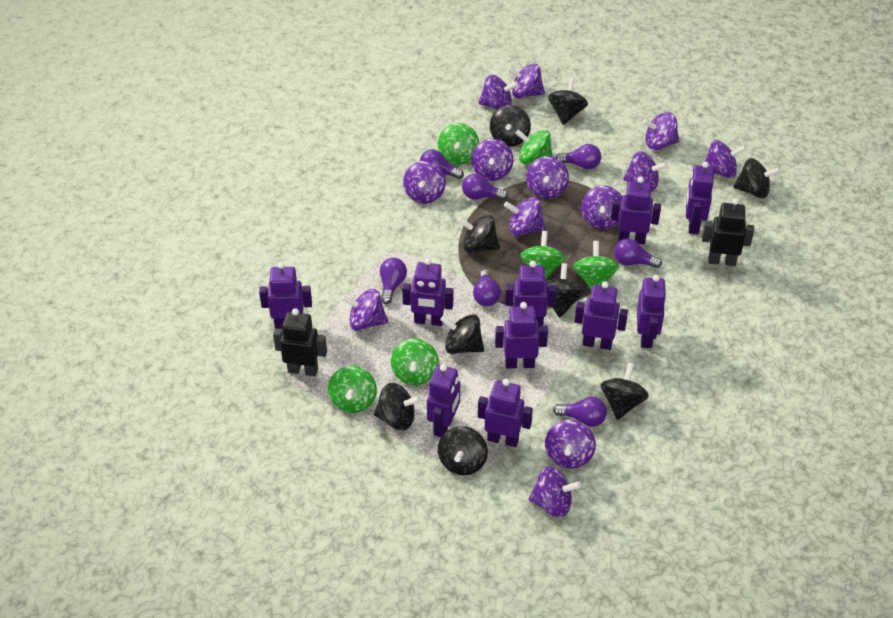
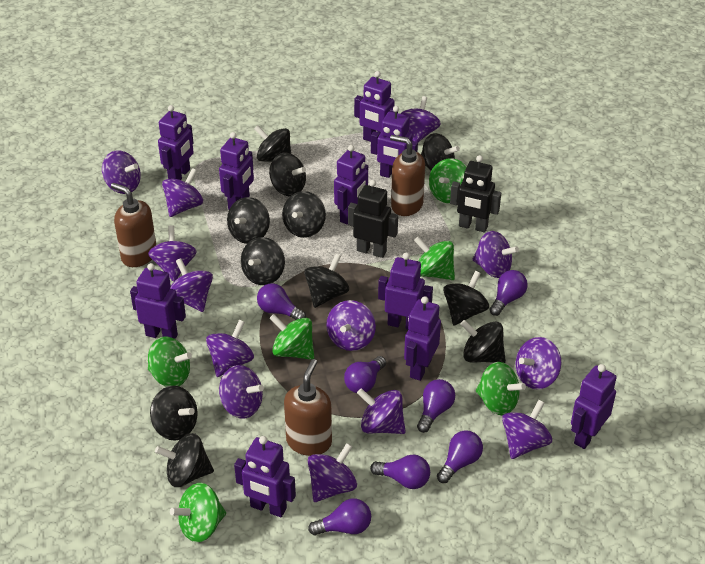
black spinning top: [374,383,421,430] [438,426,488,475] [440,314,484,354] [458,215,500,253] [490,105,531,147] [547,263,585,318] [548,78,588,125] [601,363,649,420] [733,158,780,198] = 9 -> [150,386,198,440] [155,433,214,487] [227,197,270,244] [241,237,285,285] [254,125,291,162] [269,153,306,197] [282,191,326,238] [304,254,349,308] [421,133,460,171] [443,271,489,326] [460,320,506,363] = 11
brown soap dispenser: none = 0 -> [111,183,156,267] [284,359,332,456] [390,135,425,216] = 3

